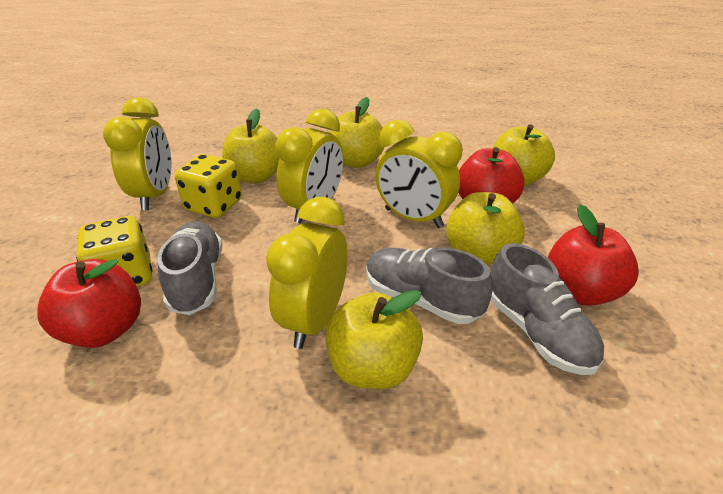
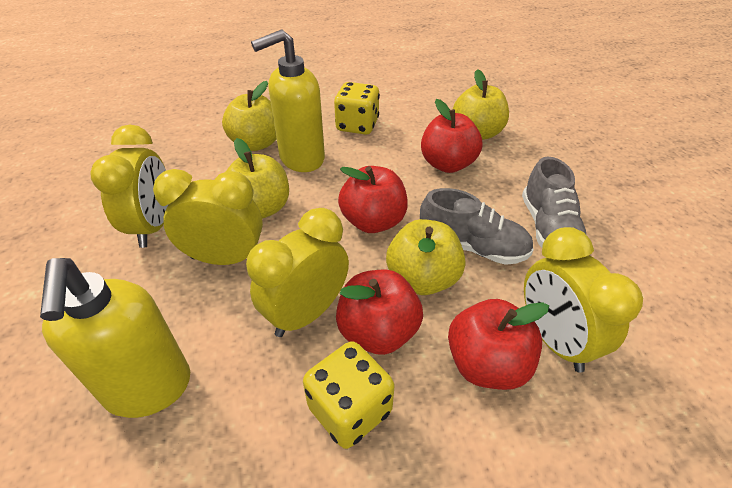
grey shoe: [157,221,222,315] [366,247,493,324] [490,243,604,375] = 3 -> [420,188,534,265] [522,156,587,247] = 2
red apple: [37,259,141,348] [458,147,525,204] [548,204,638,306] = 3 -> [336,270,423,355] [338,166,408,233] [421,99,482,173] [448,299,549,390] = 4
yellow apple: [222,108,280,183] [325,290,423,389] [330,97,384,168] [446,192,525,265] [493,124,555,186] = 5 -> [222,81,276,151] [226,138,289,219] [386,219,465,295] [453,69,509,140] = 4
yellow soap dispenser: none = 0 -> [40,258,190,418] [251,30,325,172] = 2

